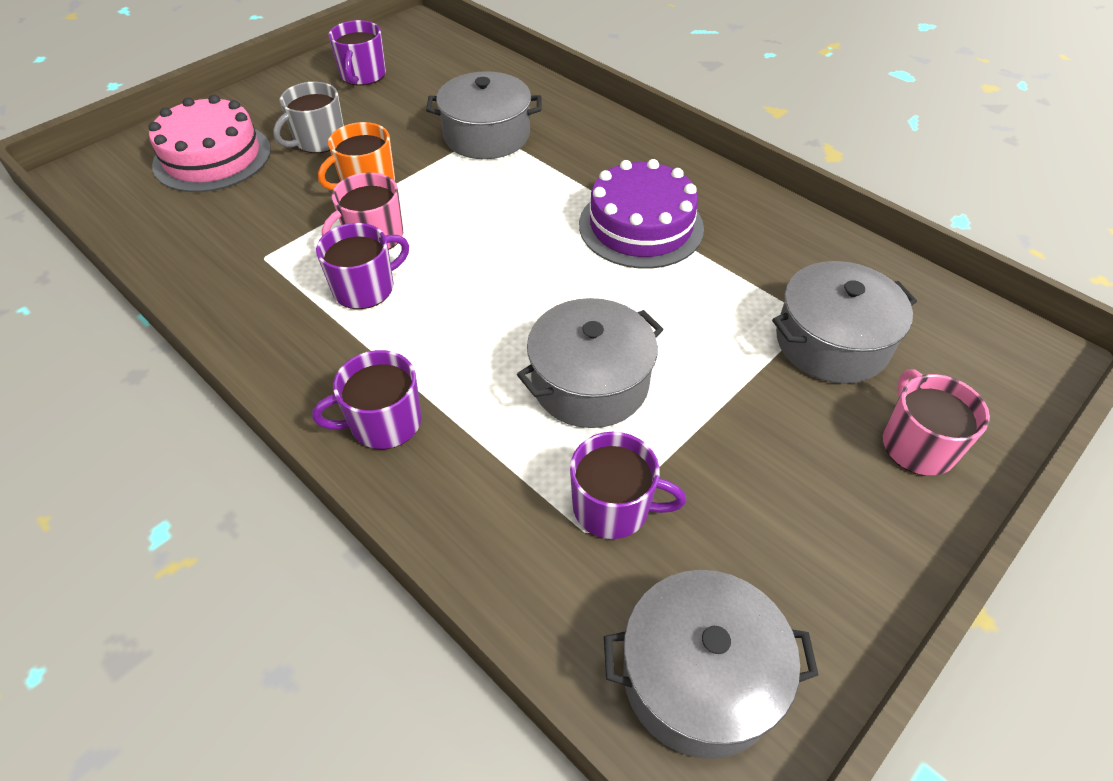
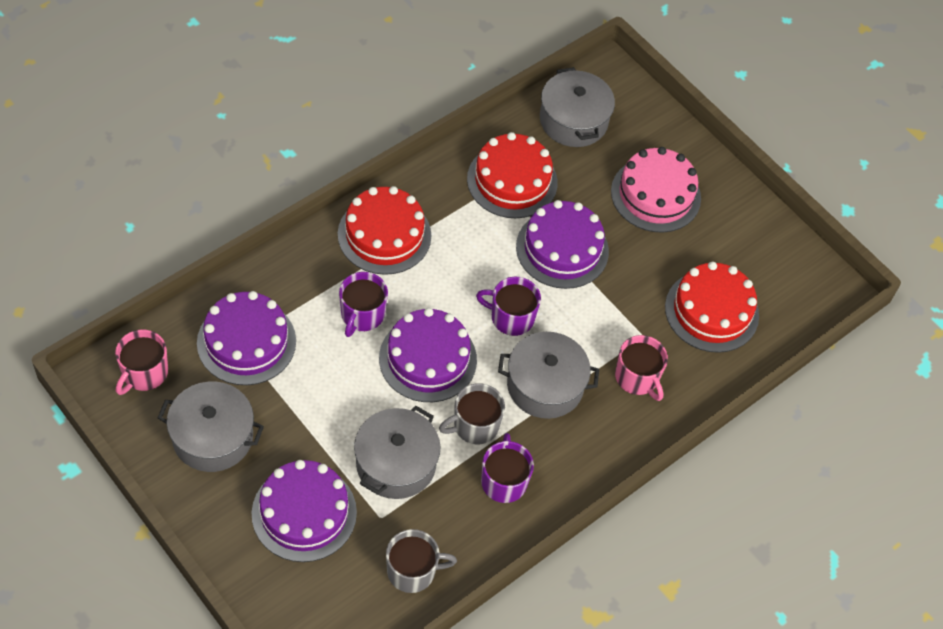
grey mug: [273,82,344,153] = 1 -> [386,529,457,593] [439,383,505,444] = 2
orange mug: [318,122,395,190] = 1 -> none = 0
purple cake: [579,159,704,269] = 1 -> [197,291,296,385] [252,460,357,562] [379,308,477,402] [516,200,609,289] = 4
purple mug: [312,350,422,449] [316,223,409,309] [329,20,386,86] [570,432,686,539] = 4 -> [339,272,388,337] [476,277,541,336] [481,433,534,503] = 3
red cake: none = 0 -> [338,186,431,275] [467,132,558,218] [665,261,759,353] = 3

